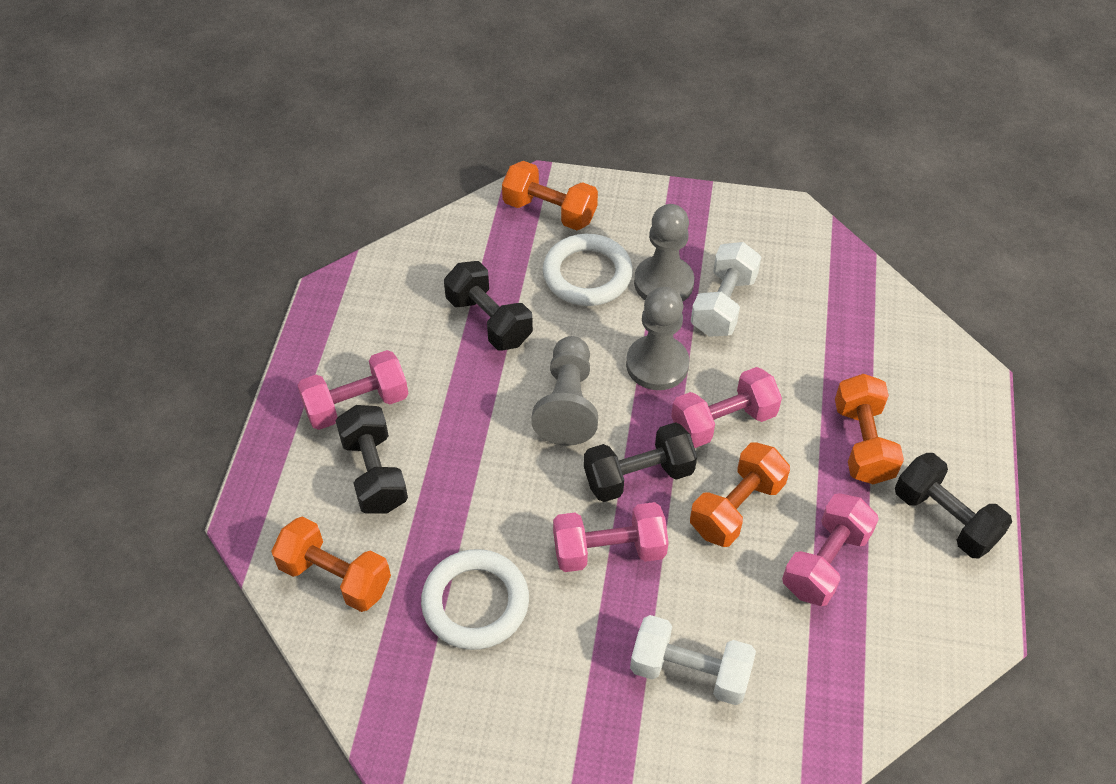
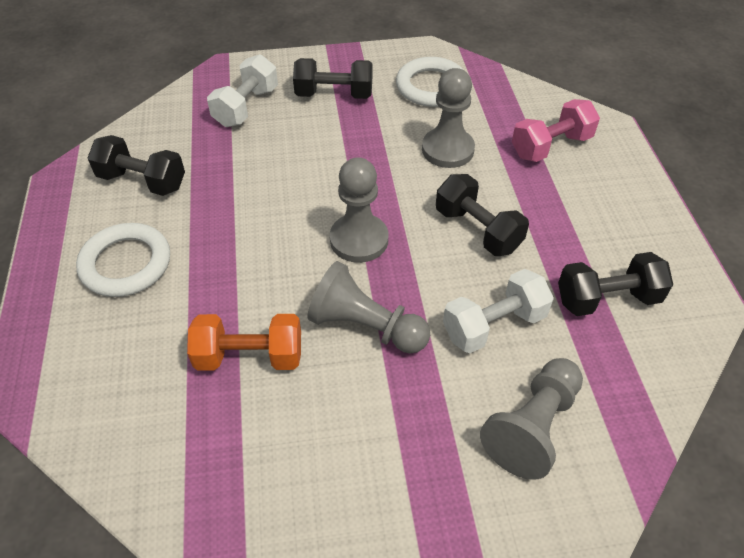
grey pawn: [531,336,598,446] [626,287,690,390] [634,204,694,301] = 3 -> [307,261,430,354] [330,157,388,263] [422,68,475,168] [480,358,583,480] = 4
orange dumbbell: [271,517,391,612] [502,161,598,230] [690,442,790,547] [835,374,904,484] = 4 -> [187,314,301,371] = 1
pink dumbbell: [297,350,408,430] [553,502,669,572] [671,367,782,448] [782,493,879,606] = 4 -> [512,99,600,162] = 1

